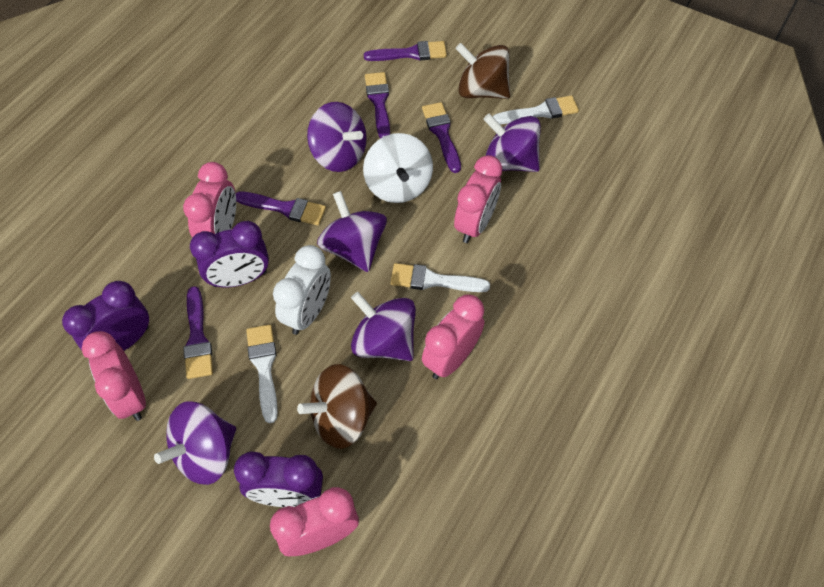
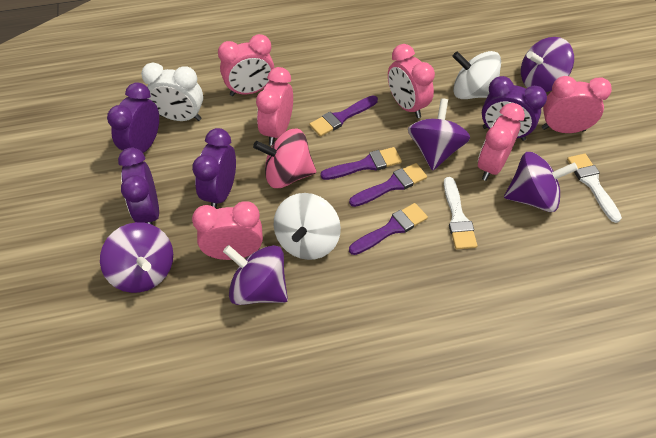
brown spinning top: [297,364,377,449] [456,43,510,99] = 2 -> none = 0
pink clock: [82,331,146,421] [183,162,236,238] [270,487,359,556] [422,294,485,379] [454,155,503,243] = 5 -> [192,201,263,260] [218,34,275,96] [256,67,293,145] [388,44,435,118] [478,103,525,181] [542,76,612,133] = 6
pink spinning top: none = 0 -> [253,128,316,188] = 1
purple brush: [183,286,213,379] [236,191,326,225] [364,41,447,61] [365,72,390,139] [422,102,461,173] = 5 -> [309,96,378,137] [321,147,402,180] [349,163,427,207] [349,203,428,255] = 4
purple clock: [62,281,149,351] [190,221,269,287] [234,451,323,507] = 3 -> [107,83,159,153] [118,148,159,225] [192,128,236,208] [482,76,547,141] = 4
white brush: [246,324,278,423] [390,263,490,292] [493,95,579,124] = 3 -> [444,177,477,249] [567,154,622,223] = 2
white spinning top: [363,133,433,203] = 1 -> [273,193,341,260] [452,51,501,99] = 2

